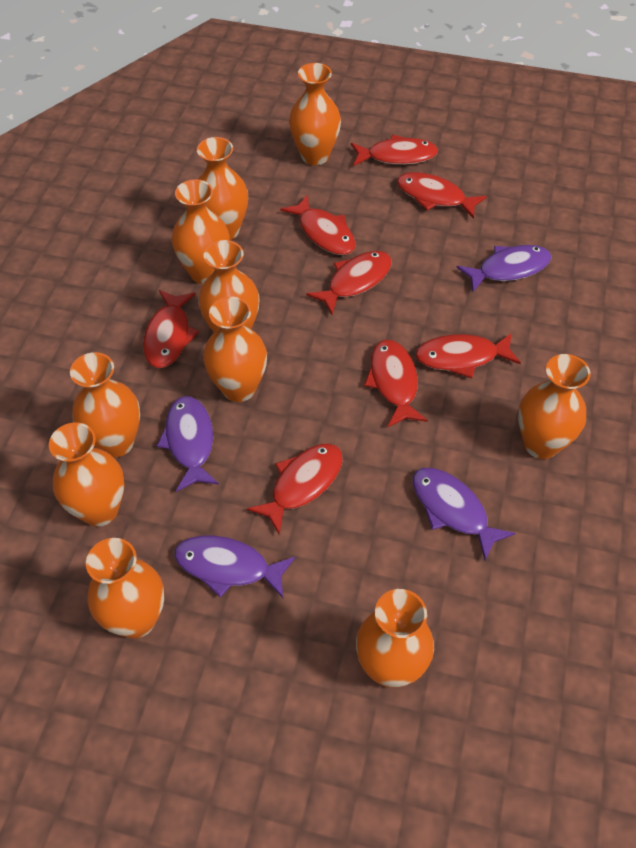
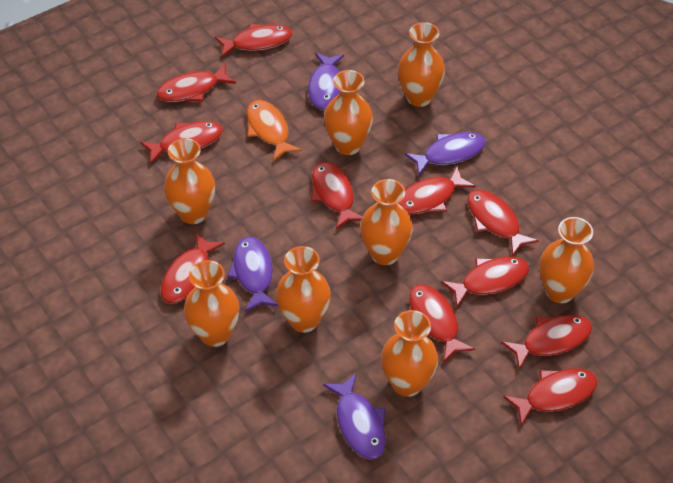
orange fish: none = 0 -> [247,100,302,161] = 1
orange vase: [49,423,125,526] [70,352,140,457] [86,538,164,639] [172,179,230,284] [197,137,248,240] [198,240,259,332] [203,297,267,402] [289,63,341,165] [356,589,434,688] [518,354,590,459] = 10 -> [164,138,215,224] [184,260,240,347] [276,246,331,333] [324,70,373,155] [360,179,413,265] [381,310,438,397] [398,22,445,107] [539,217,594,303] = 8
red fish: [143,290,199,368] [247,444,343,535] [280,194,356,255] [306,251,392,315] [351,134,438,166] [364,340,428,427] [397,172,487,219] [415,333,521,378] = 8 -> [140,121,223,165] [156,64,237,102] [161,232,225,304] [215,24,292,57] [311,162,363,229] [398,166,476,215] [409,284,475,362] [441,257,530,307] [467,190,539,256] [501,315,593,370] [503,368,598,426] = 11

